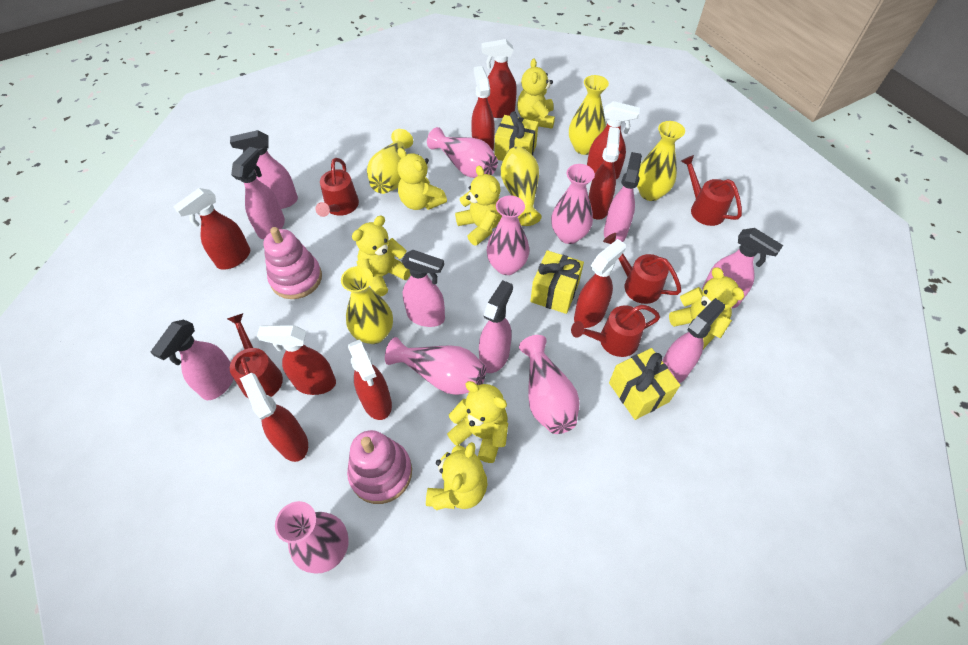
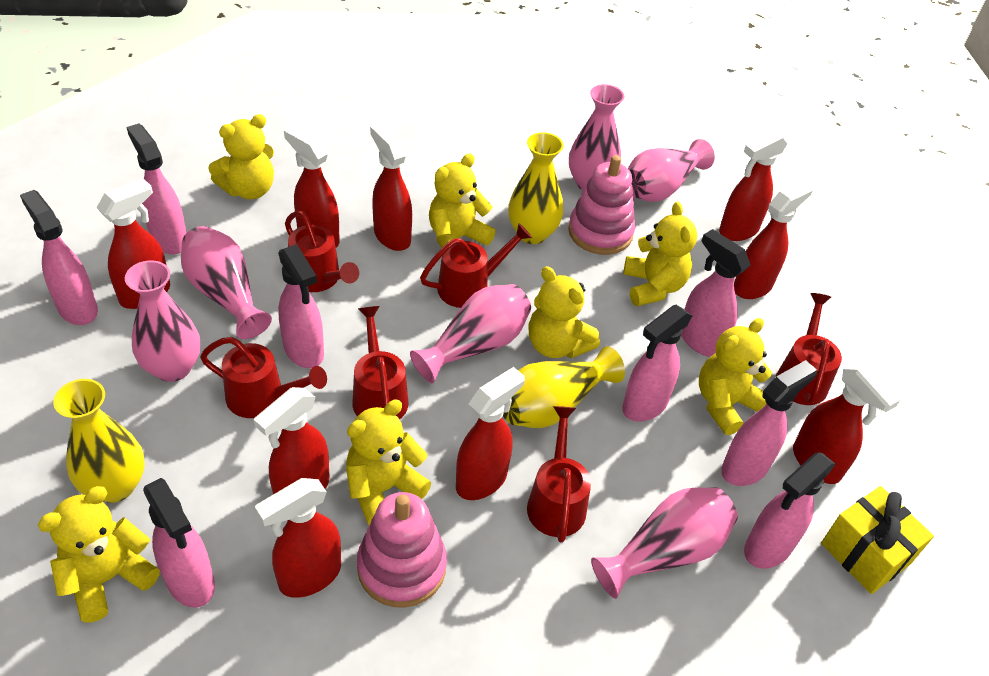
red watering can: [227,313,283,399] [315,158,359,217] [571,305,660,357] [603,233,681,304] [681,155,742,226] = 5 -> [200,337,327,418] [285,210,359,292] [353,306,409,420] [420,223,532,308] [527,406,591,543] [776,293,842,405] = 6
yellow gift: [494,111,539,161] [530,250,584,314] [609,348,680,420] = 3 -> [821,486,934,594] = 1
yellow vase: [341,266,393,344] [367,129,413,194] [501,147,542,226] [569,75,609,155] [637,121,685,201] = 5 -> [53,379,145,503] [503,346,625,428] [508,132,563,244] = 3

